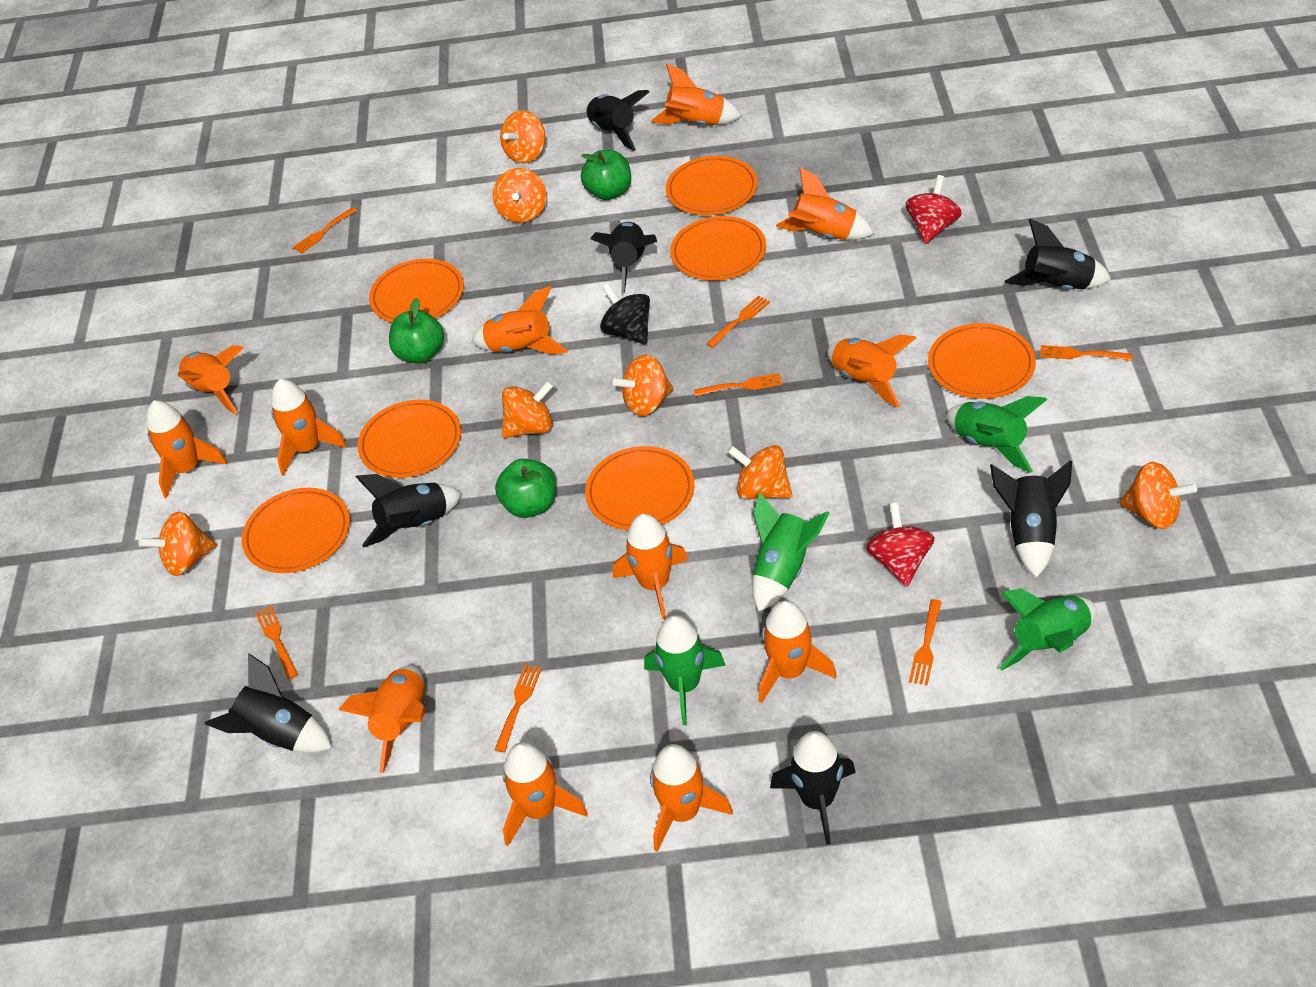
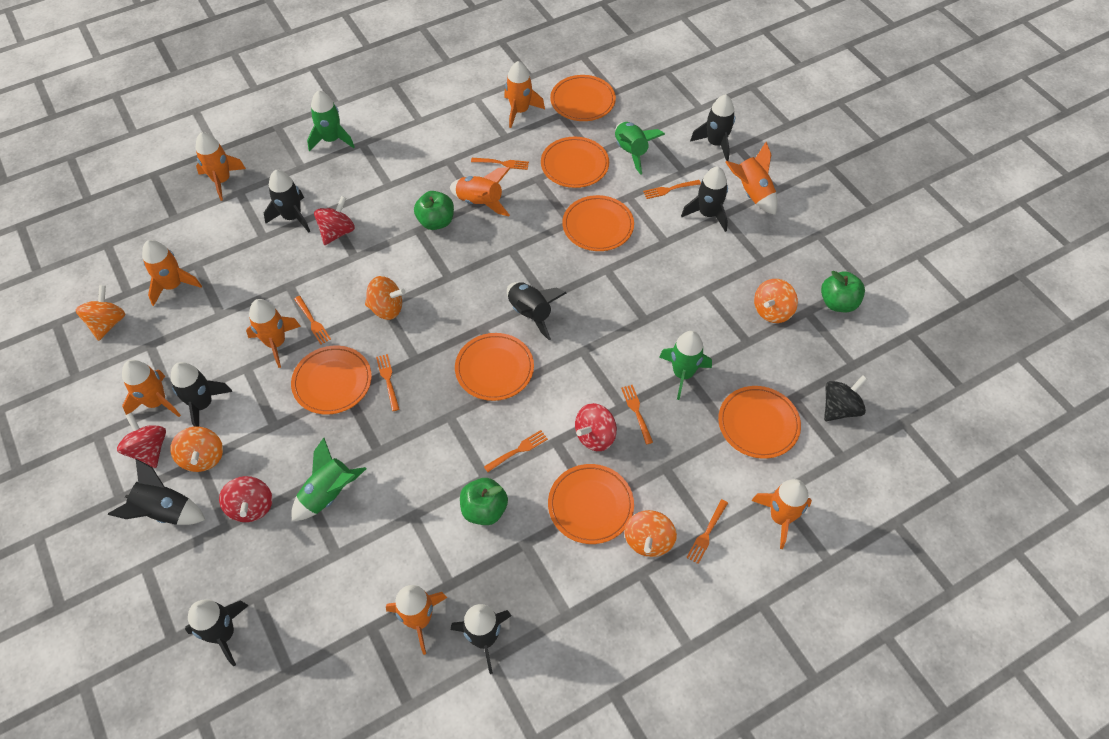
black rocket: [205,654,332,753] [355,474,462,548] [586,90,649,151] [590,222,657,293] [770,731,856,845] [990,460,1072,577] [1005,219,1111,290] = 7 -> [108,459,205,525] [171,362,233,427] [185,599,249,667] [264,170,310,233] [451,604,512,674] [507,282,566,340] [681,167,728,232] [690,94,735,161] = 8
orange rocket: [146,400,227,498] [178,345,244,414] [271,379,347,476] [338,665,426,773] [471,286,568,355] [503,742,588,846] [613,513,688,619] [650,744,733,852] [651,64,741,125] [759,600,837,703] [776,167,874,240] [827,335,916,408] = 12 -> [122,360,181,417] [142,240,202,306] [195,132,246,201] [246,299,301,368] [386,585,447,655] [450,167,511,216] [504,61,545,128] [726,142,778,215] [751,479,812,549] = 9
orange spinning top: [139,511,217,576] [493,168,546,223] [500,110,545,164] [502,381,554,438] [612,355,674,416] [728,445,792,500] [1119,462,1197,529] = 7 -> [76,285,125,341] [170,426,223,472] [365,276,406,320] [625,510,677,557] [754,279,798,323] = 5
red spinning top: [866,503,935,587] [906,175,962,244] = 2 -> [117,412,166,468] [219,476,273,522] [314,196,355,245] [575,403,617,451] = 4

